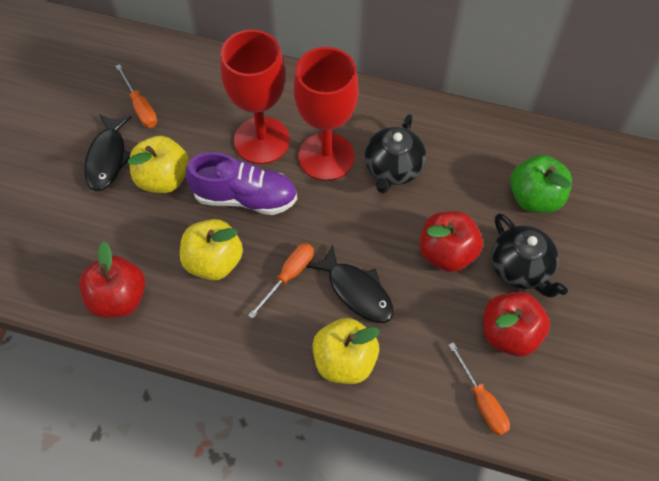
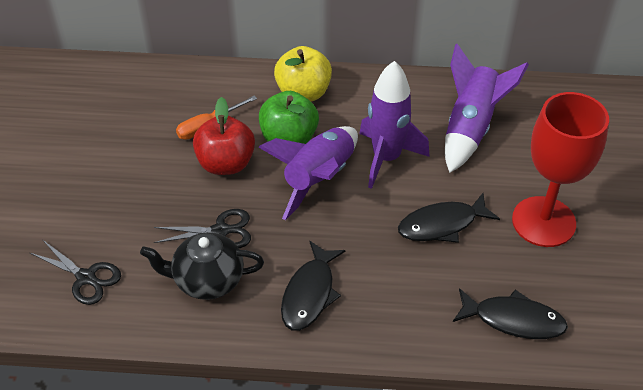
black fish: [84,114,132,191] [307,245,394,323] = 2 -> [281,241,345,331] [398,193,500,243] [453,288,568,339] = 3
black scissors: none = 0 -> [30,240,121,305] [154,209,251,248] = 2
black teapot: [365,114,426,194] [491,213,568,297] = 2 -> [140,232,264,300] = 1
orange screwdriver: [115,64,157,128] [248,243,314,319] [449,342,510,436] = 3 -> [176,96,257,140] = 1
purple rocket: none = 0 -> [259,126,358,220] [359,61,430,189] [445,44,529,173] = 3
purple shoe: [186,152,297,215] = 1 -> none = 0
red apple: [79,241,145,318] [420,211,483,272] [483,291,550,357] = 3 -> [193,97,255,175] = 1
red goblet: [220,30,290,164] [294,47,359,181] = 2 -> [512,92,609,247] = 1
yellow apple: [128,136,189,193] [180,219,243,280] [312,318,380,384] = 3 -> [274,46,332,101] = 1

